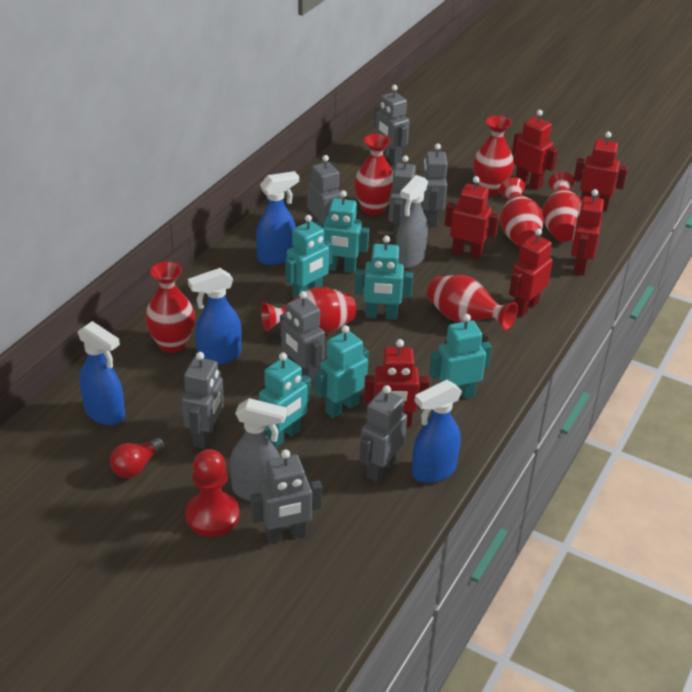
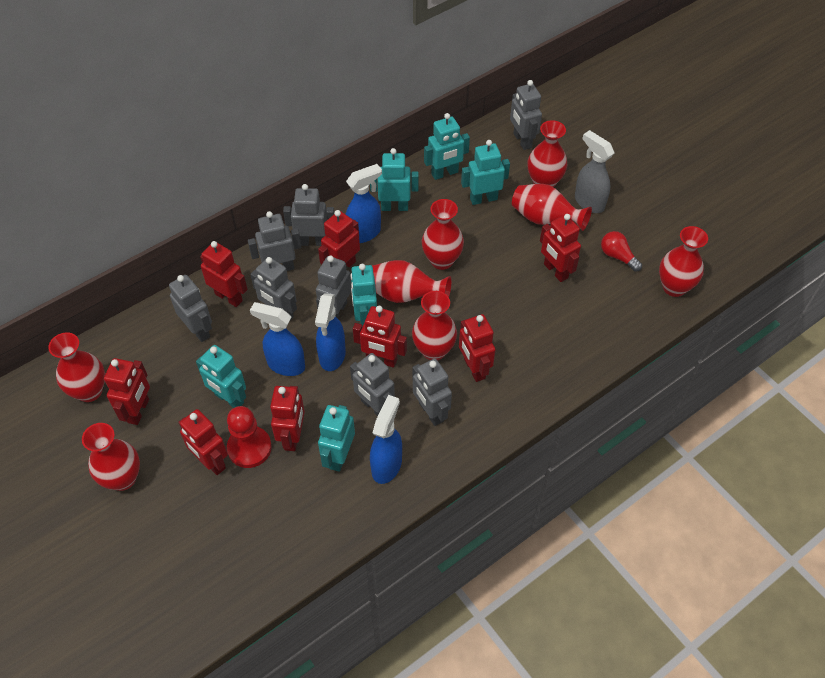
grey spray bottle: [230,398,287,502] [396,175,428,269] = 2 -> [575,130,614,213] = 1
red robot: [364,339,430,427] [445,176,499,259] [509,228,553,317] [512,110,558,190] [571,189,604,276] [574,132,628,211] = 6 -> [104,358,150,425] [178,409,228,475] [200,241,248,307] [270,386,305,451] [318,210,360,267] [353,306,407,368] [459,314,496,382] [540,214,581,282] = 8
red vase: [145,261,195,353] [261,287,356,334] [354,134,393,215] [427,275,518,331] [473,116,514,195] [499,178,544,247] [542,172,582,242] = 7 -> [48,333,105,402] [82,423,140,491] [372,260,452,303] [412,291,457,360] [422,199,464,270] [512,184,592,231] [528,120,567,187] [659,226,708,297] = 8

